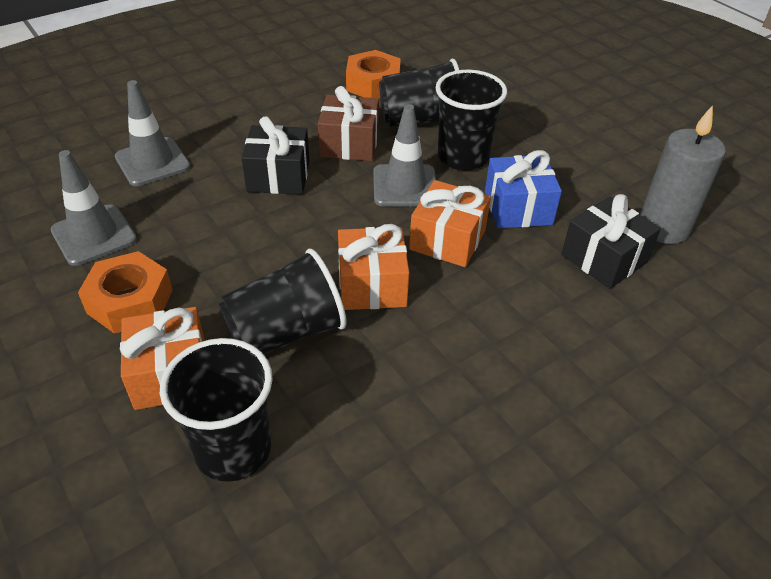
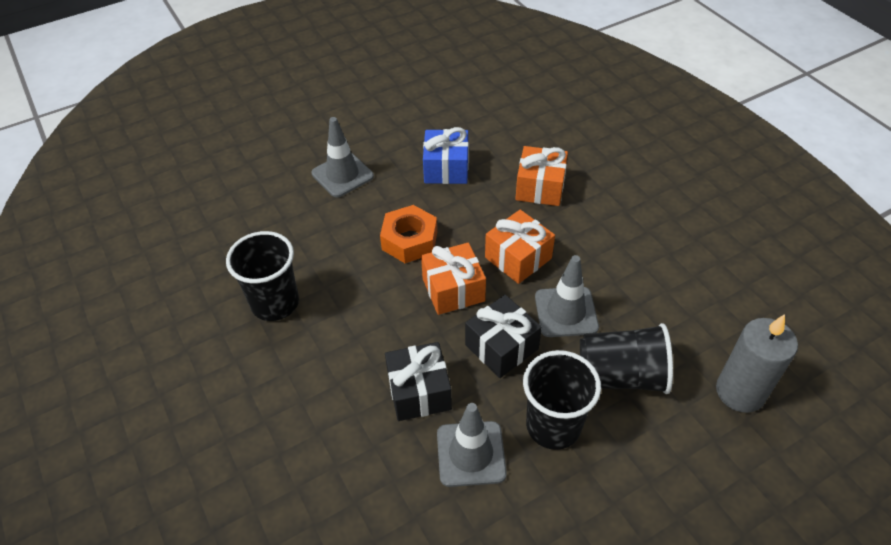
black cup: [160,338,273,482] [218,249,347,354] [379,59,459,127] [436,70,507,171] = 4 -> [226,231,299,321] [523,350,601,450] [580,323,673,394] = 3
brown gift: [318,86,379,161] = 1 -> none = 0
orange nut: [78,251,173,334] [346,50,401,99] = 2 -> [380,205,437,263] = 1

